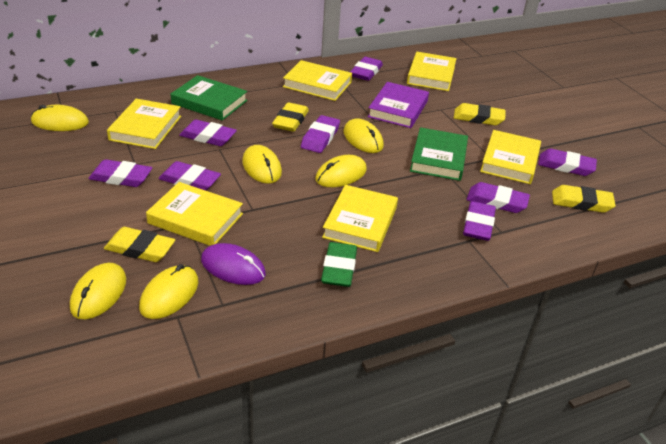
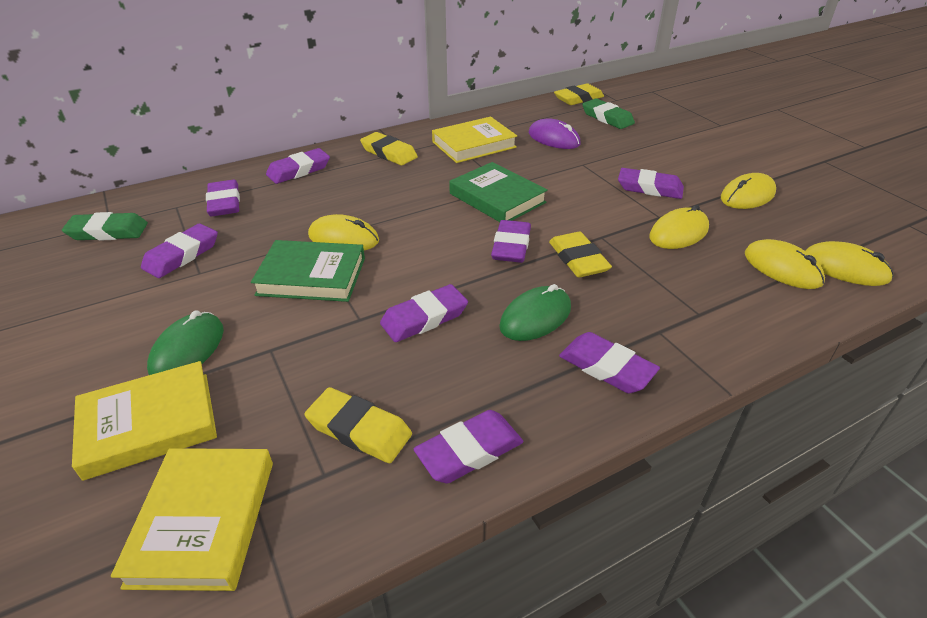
green eraser: [321,242,357,287] = 1 -> [62,212,148,241] [582,98,635,129] = 2
green mouse: none = 0 -> [147,310,224,375] [499,284,571,341] = 2
purple book: [368,82,429,128] = 1 -> none = 0
yellow book: [107,99,181,149] [146,182,243,246] [283,60,352,101] [322,185,398,252] [407,52,457,91] [480,130,541,184] = 6 -> [72,361,217,481] [111,448,273,591] [432,117,517,163] = 3
yellow mouse: [31,105,89,131] [70,263,126,319] [139,264,198,319] [242,145,282,184] [315,155,367,187] [343,118,384,153] = 6 -> [308,214,379,250] [650,205,709,249] [721,173,776,209] [745,239,825,289] [806,241,894,286] = 5

